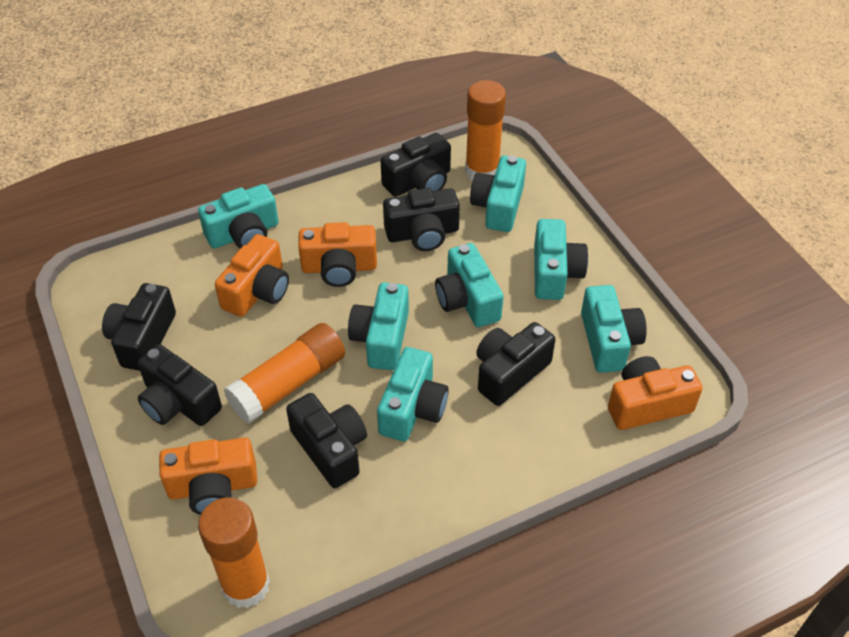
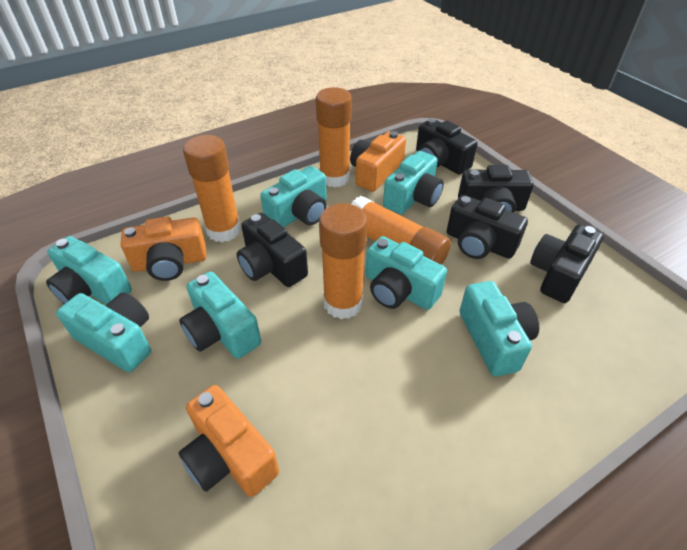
black camera: [102,283,176,371] [138,344,222,426] [286,393,367,488] [381,133,451,197] [383,188,460,251] [476,322,555,406] = 6 -> [237,213,308,287] [416,118,478,175] [447,195,528,259] [458,165,534,213] [530,224,604,303] = 5
orange camera: [159,438,257,515] [215,234,289,317] [298,222,377,287] [608,356,703,430] = 4 -> [121,216,206,281] [179,385,279,497] [350,131,406,192] = 3
orange glue stick: [198,497,270,608] [224,323,345,424] [465,80,506,180] = 3 -> [183,135,241,242] [316,87,352,188] [319,203,368,319] [351,196,451,265] = 4

